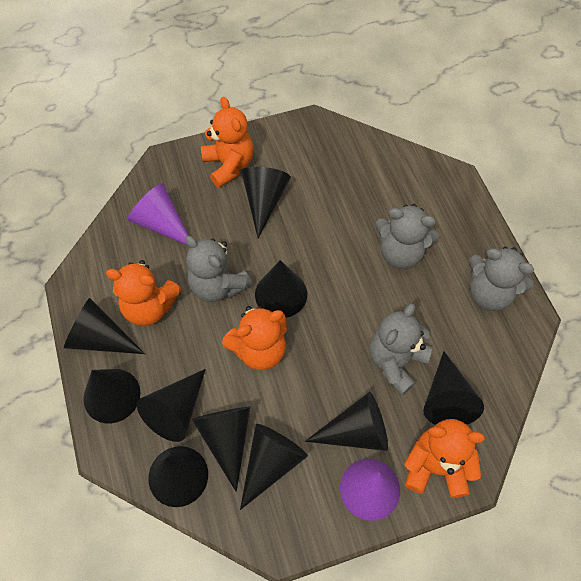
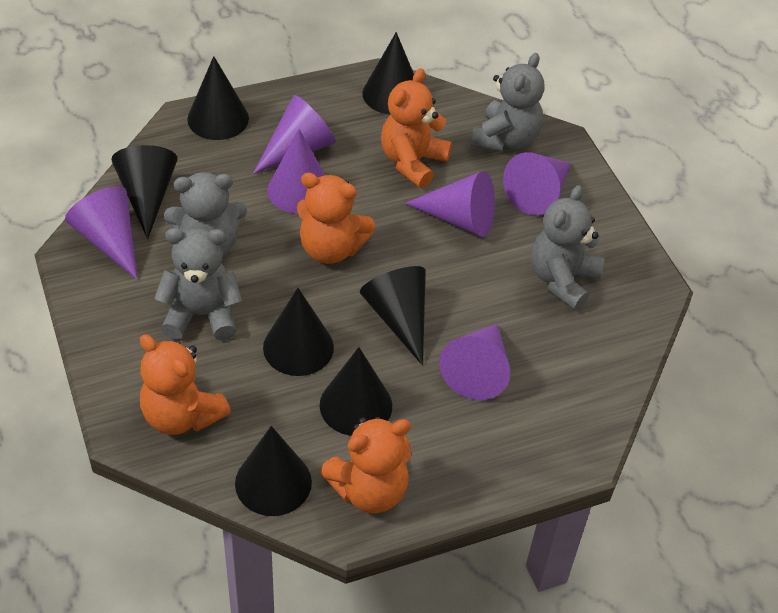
black cone: [64,298,145,354] [83,369,141,423] [137,369,206,442] [148,446,208,507] [192,407,250,492] [240,424,308,510] [241,167,291,238] [255,260,307,318] [305,392,388,451] [423,352,484,425] = 10 -> [111,145,178,239] [187,56,249,140] [235,426,312,516] [263,288,334,376] [320,347,392,436] [360,266,425,366] [362,32,414,114] = 7
purple cone: [127,183,189,245] [340,459,400,521] = 2 -> [65,186,138,280] [253,95,336,174] [267,129,325,214] [404,171,495,237] [439,324,510,400] [503,152,571,215] = 6

